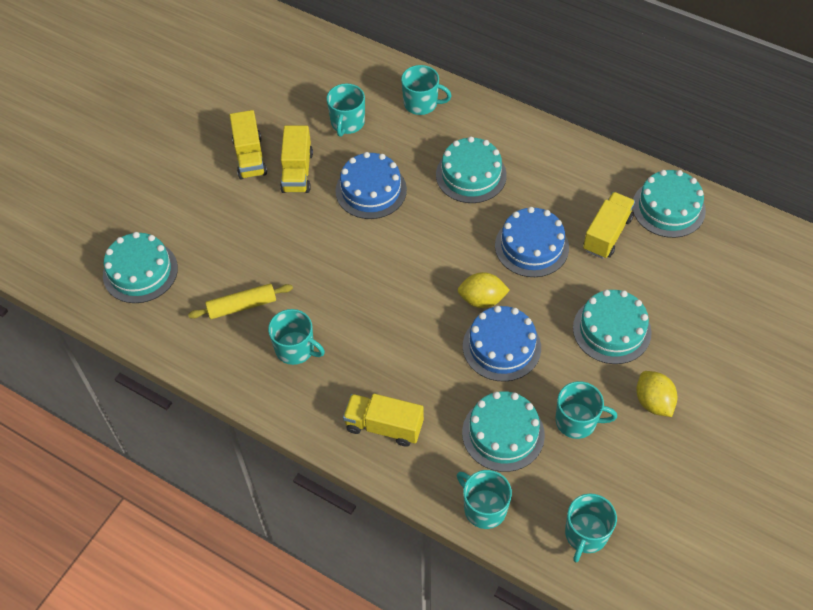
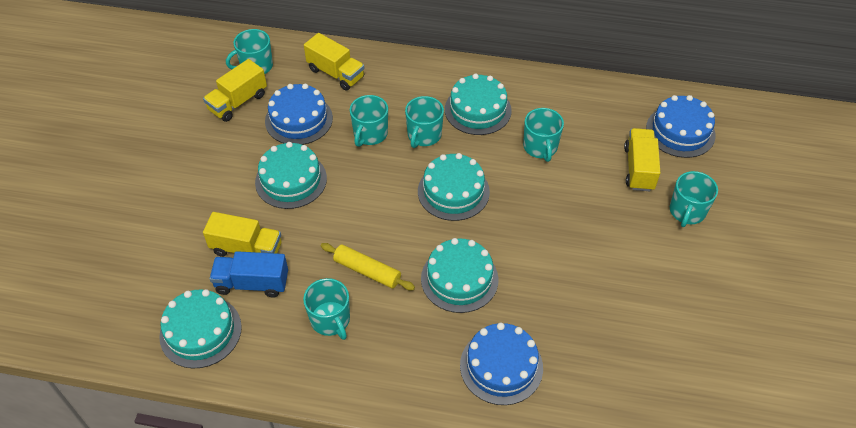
blue truck: none = 0 -> [209,251,288,298] = 1
yellow lemon: [458,272,510,308] [636,371,678,417] = 2 -> none = 0

